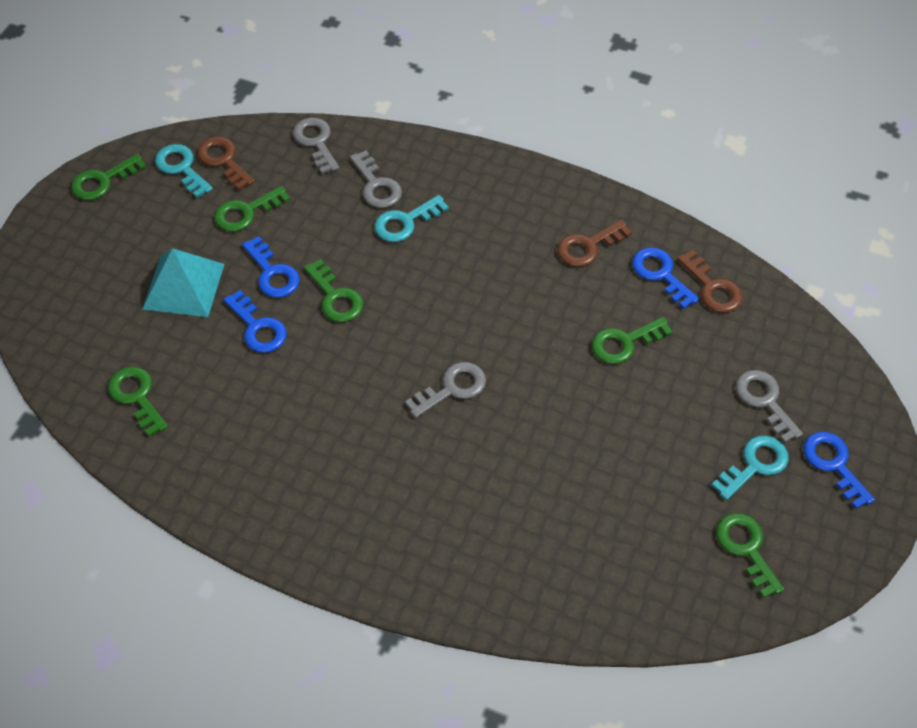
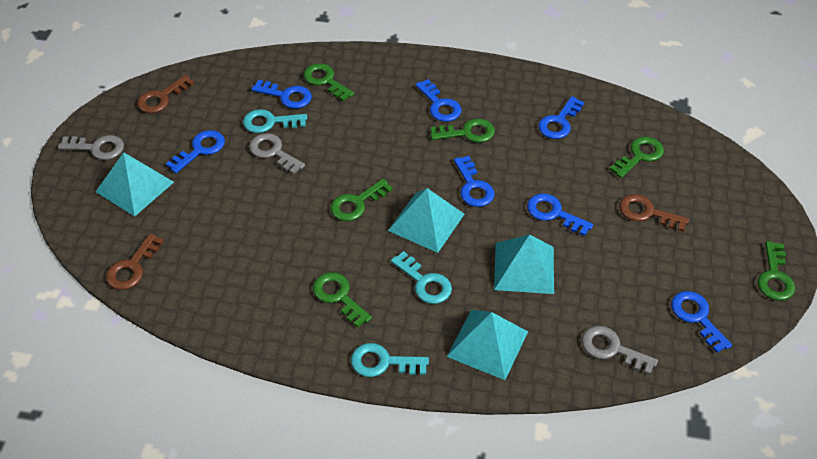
blue key: [223,290,286,353] [242,236,300,298] [632,247,699,309] [803,432,875,509] = 4 -> [166,130,225,173] [251,80,312,109] [415,79,461,122] [454,156,495,207] [527,193,593,236] [538,96,584,139] [671,291,732,353] = 7
grey key: [293,118,339,174] [350,151,402,208] [405,362,486,418] [736,370,803,443] = 4 -> [58,135,124,160] [249,133,305,174] [582,326,658,375] = 3
turquoise pyramid: [142,248,224,317] = 1 -> [96,152,174,216] [388,188,464,253] [447,310,528,380] [494,234,554,294] = 4

